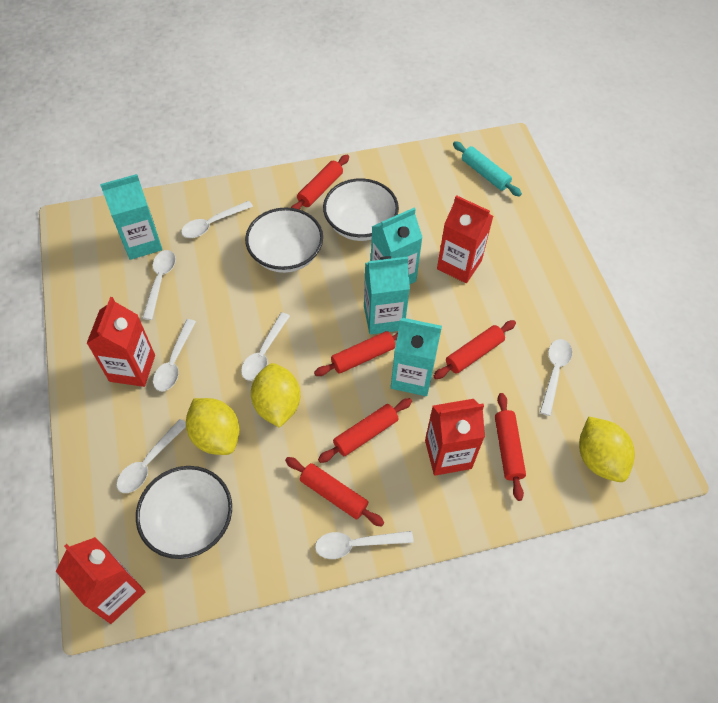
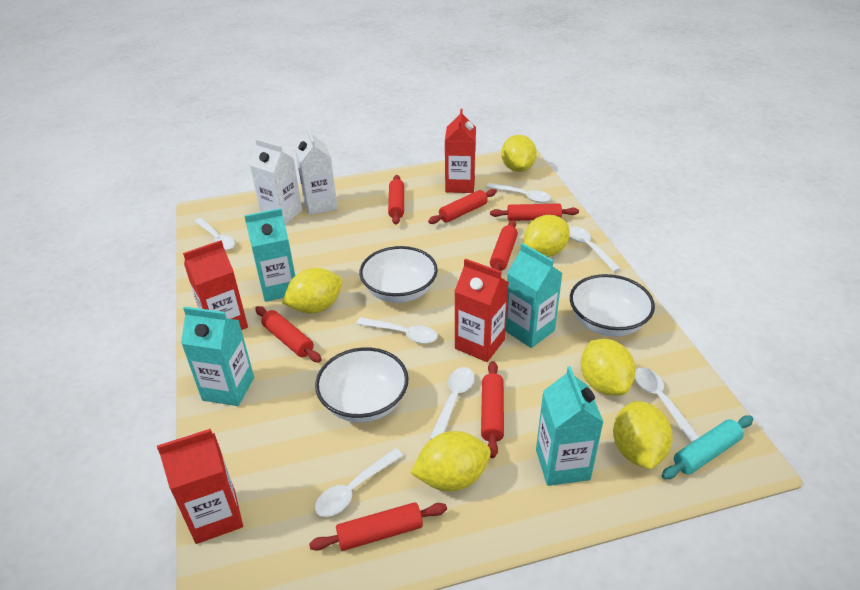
red rolling pin: [285,457,384,527] [291,155,349,210] [314,331,398,376] [318,398,412,463] [434,320,516,379] [495,393,526,501] = 6 -> [255,306,321,363] [309,502,447,551] [388,175,404,225] [428,189,497,224] [481,361,504,458] [490,204,579,221] [490,220,518,271] = 7
white carton: none = 0 -> [250,139,302,224] [295,127,338,215] = 2
yellow lemon: [186,398,240,455] [251,363,300,428] [579,416,635,482] = 3 -> [282,268,342,314] [411,431,491,491] [501,135,537,172] [524,215,570,257] [581,339,636,396] [613,401,673,469] = 6

